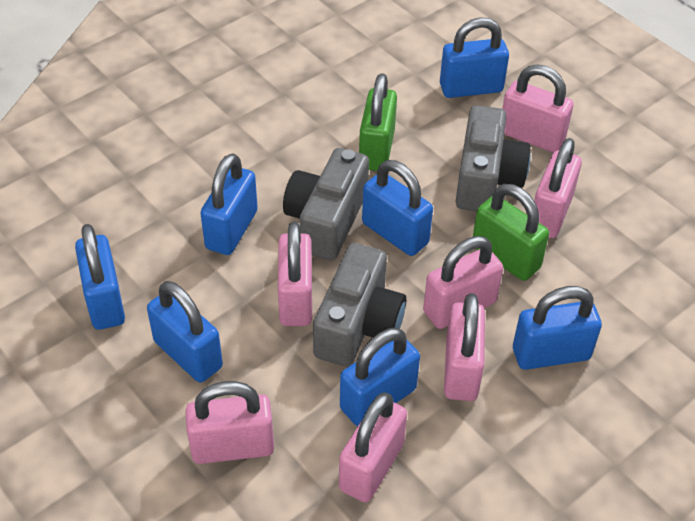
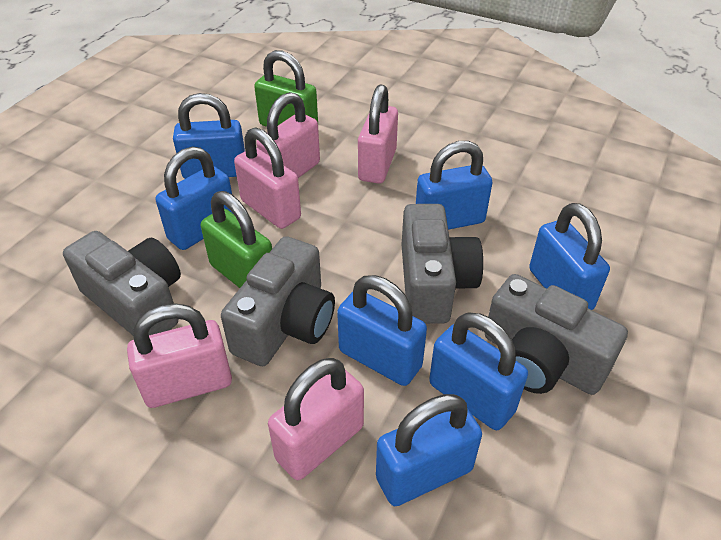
grey camera: [283,148,369,261] [313,243,406,367] [456,105,531,211] = 3 -> [63,231,181,335] [221,236,335,366] [402,204,483,324] [485,274,628,395] = 4
pink padlock: [185,381,274,464] [278,222,312,326] [339,392,407,502] [423,236,503,329] [444,293,485,401] [502,64,574,152] [534,138,582,238] = 7 -> [127,303,232,408] [234,127,301,229] [256,92,320,178] [268,358,364,480] [358,84,398,184] = 5

